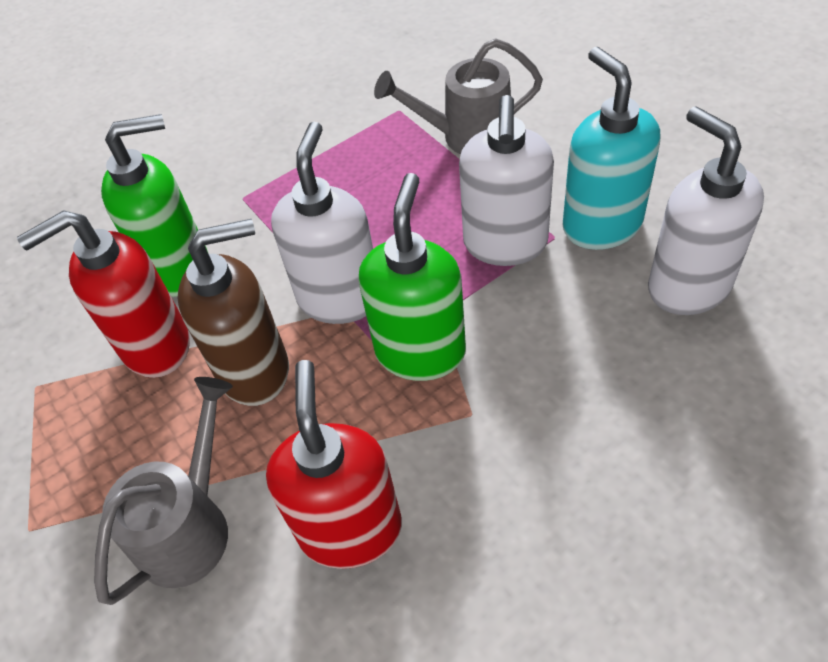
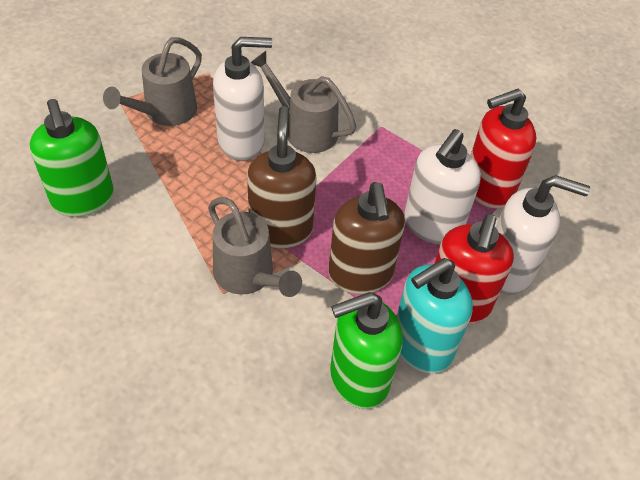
brown soap dispenser: [177,219,289,406] = 1 -> [247,106,316,248] [328,182,405,294] = 2
grey watering can: [94,377,233,605] [374,38,543,154] = 2 -> [103,37,202,126] [208,197,302,297] [251,51,356,153] = 3

